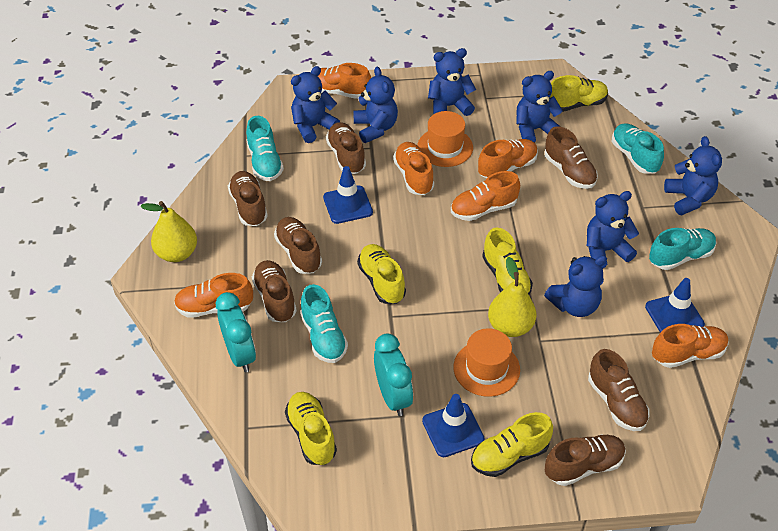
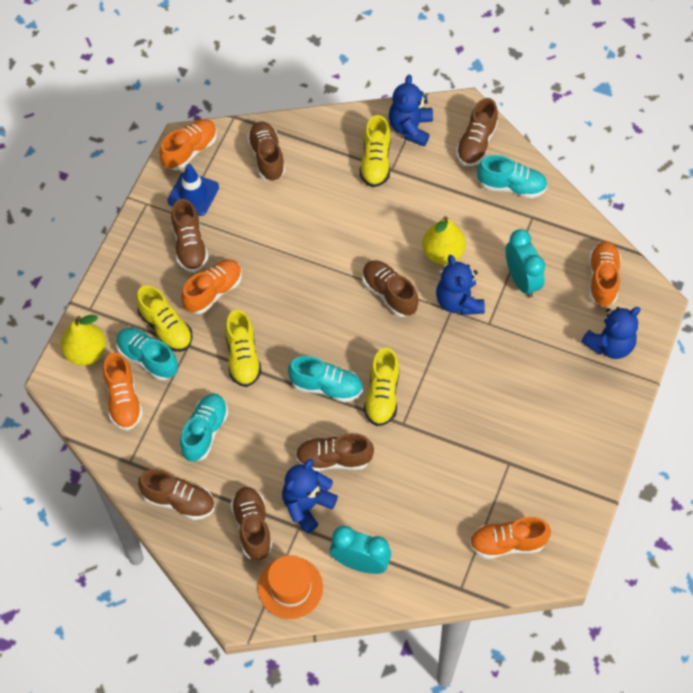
blue teddy bear: [291,66,340,143] [353,66,398,143] [428,48,476,116] [516,71,563,143] [544,255,607,317] [587,191,639,269] [664,136,722,215] = 7 -> [282,459,338,533] [389,75,433,146] [436,255,485,315] [581,307,641,359] = 4
blue traffic cone: [323,166,373,224] [422,394,484,457] [645,278,705,333] = 3 -> [167,164,219,216] = 1
orange hat: [417,111,473,167] [453,328,520,397] = 2 -> [258,555,323,619] = 1
orange shoe: [174,273,253,318] [318,63,371,99] [393,142,434,195] [451,171,520,221] [478,139,538,178] [652,324,729,368] = 6 -> [103,353,143,430] [159,119,217,170] [181,259,242,314] [469,517,551,559] [589,241,621,307] = 5
yellow shoe: [285,392,337,465] [357,244,406,304] [471,412,553,477] [482,228,533,295] [550,75,608,112] = 5 -> [136,285,193,352] [225,310,262,387] [359,115,390,187] [364,348,400,426] = 4

